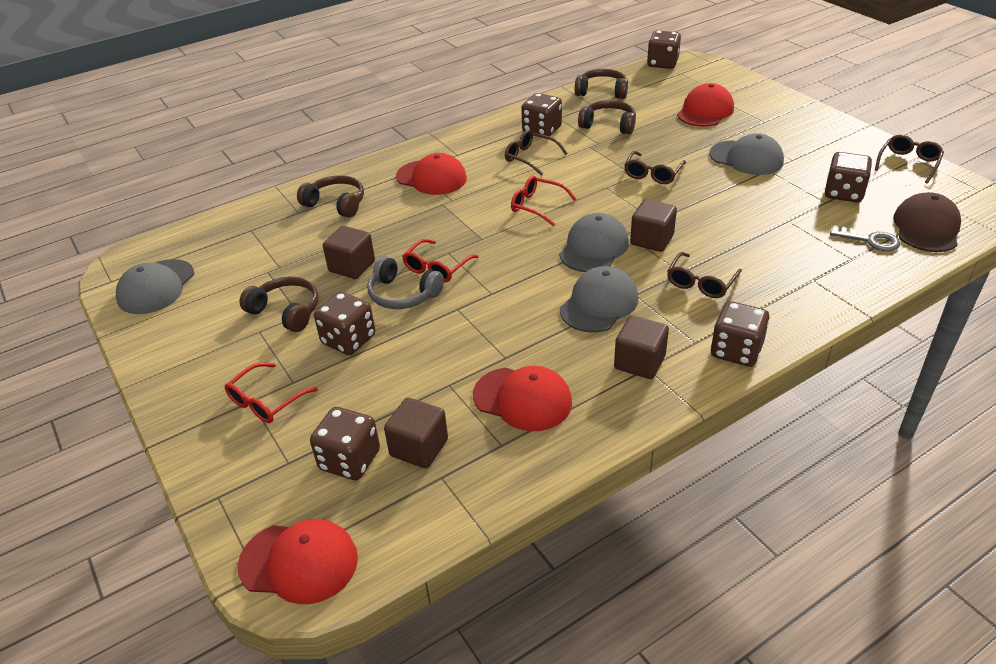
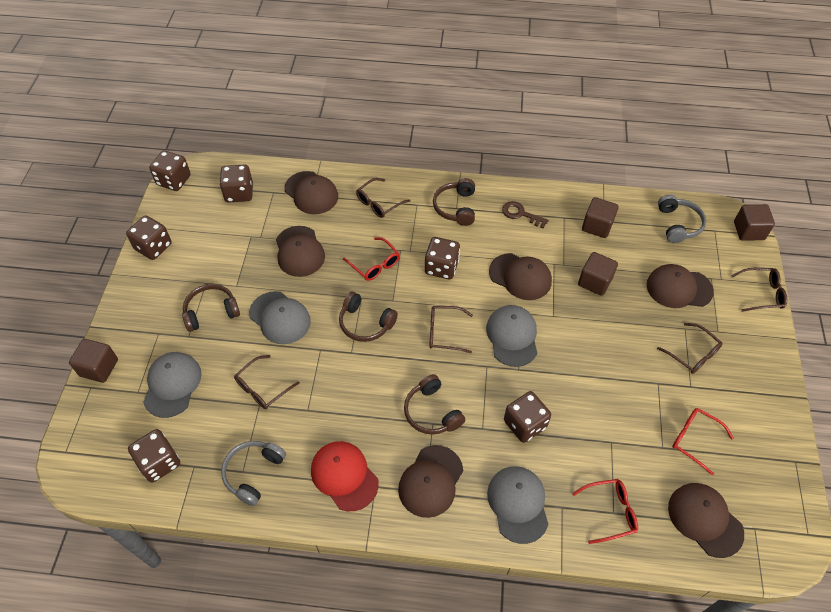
brown cap: [893,192,961,252] = 1 -> [276,226,325,277] [284,171,338,214] [398,445,463,518] [489,253,552,300] [647,264,714,308] [668,483,744,558] = 6
brown glasses: [505,130,568,176] [624,151,686,184] [667,252,742,298] [875,135,944,183] = 4 -> [234,355,300,409] [356,178,410,218] [429,306,473,353] [657,323,723,374] [731,268,787,312] = 5
brown key: none = 0 -> [502,201,549,229] = 1
grey headphones: [367,256,444,309] = 1 -> [221,441,286,506] [658,195,706,243] = 2
grey key: [830,225,900,251] = 1 -> none = 0
red cap: [238,519,358,604] [396,153,467,195] [473,366,572,431] [677,83,734,127] = 4 -> [311,441,379,511] = 1

